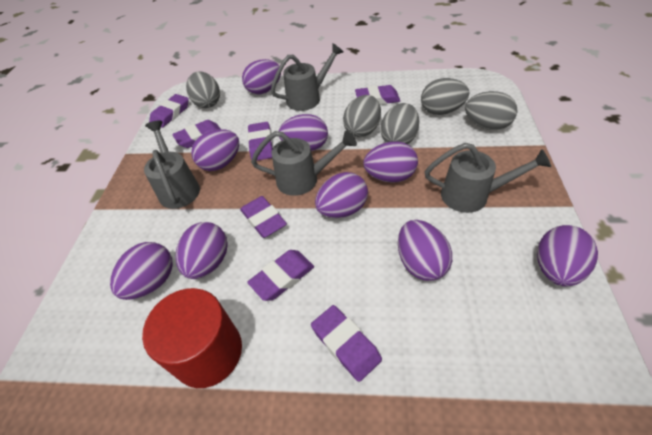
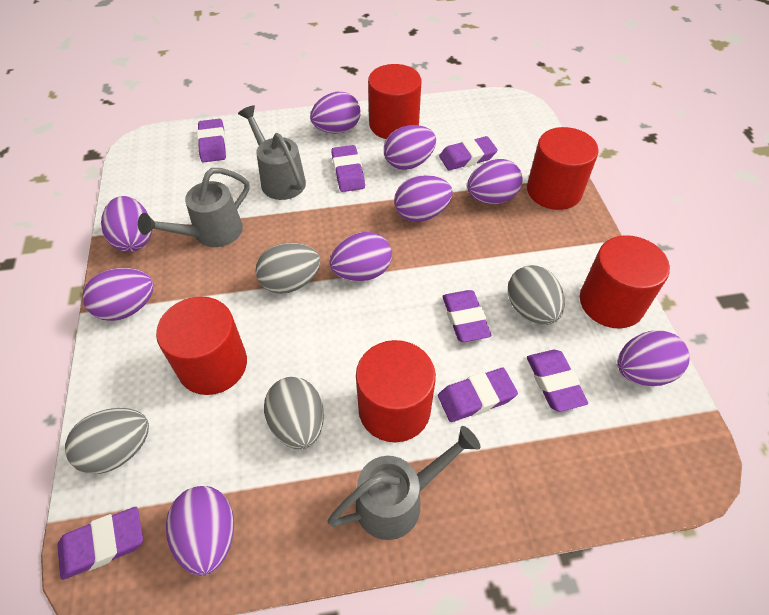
grey egg: [186,71,220,108] [343,95,381,137] [380,103,419,144] [421,78,469,115] [465,91,518,130] = 5 -> [65,408,149,474] [255,243,320,294] [264,377,324,449] [508,265,565,325] = 4
grey watering can: [144,121,200,209] [251,131,357,196] [271,43,344,111] [425,143,551,213] = 4 -> [138,168,249,247] [238,105,306,200] [328,426,480,540] = 3
red cylinder: [142,288,242,388] = 1 -> [156,296,247,395] [356,340,436,442] [368,64,421,139] [527,127,599,210] [580,235,670,329] = 5

